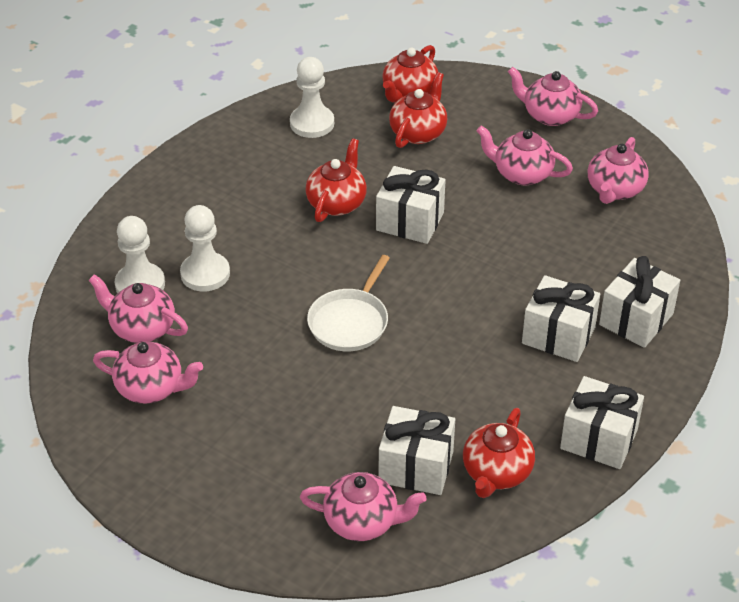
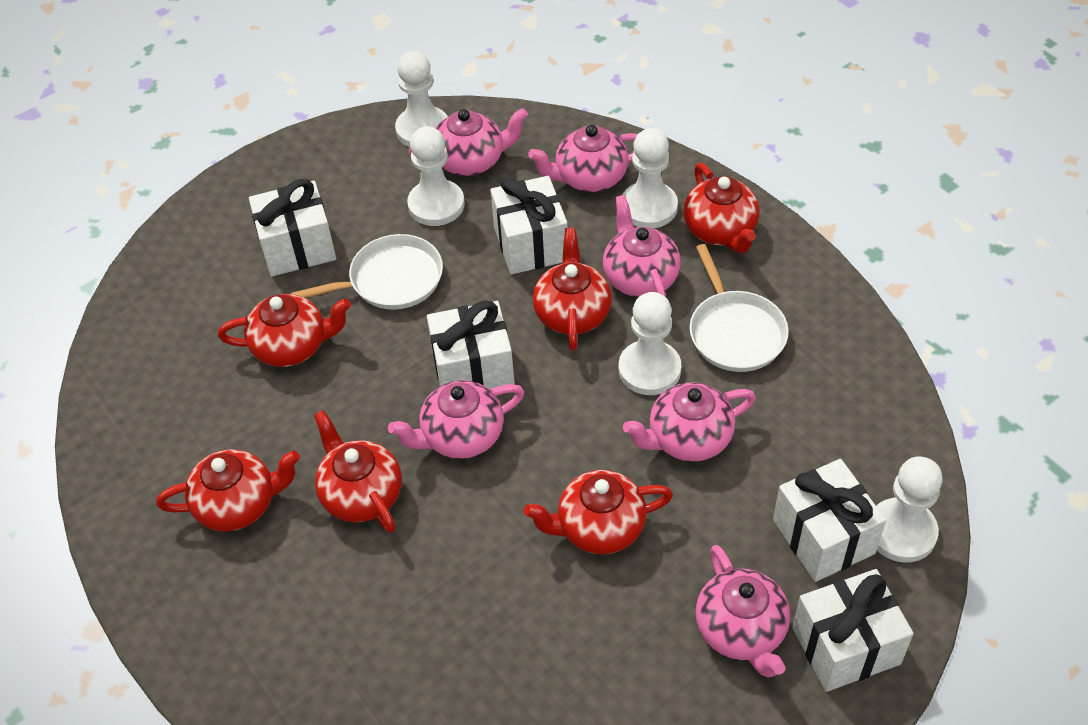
red teapot: [305,138,367,222] [383,45,438,103] [389,72,447,148] [463,408,535,498] = 4 -> [156,449,300,532] [218,294,351,367] [314,410,402,533] [523,470,673,554] [532,228,612,351] [683,163,760,253] = 6
white pan: [307,255,390,351] = 1 -> [291,234,443,310] [689,244,789,372] = 2
white pawn: [115,216,165,293] [180,205,230,291] [290,57,334,138] = 3 -> [395,51,448,147] [407,126,465,226] [619,292,681,395] [622,128,678,228] [876,456,943,563] = 5

